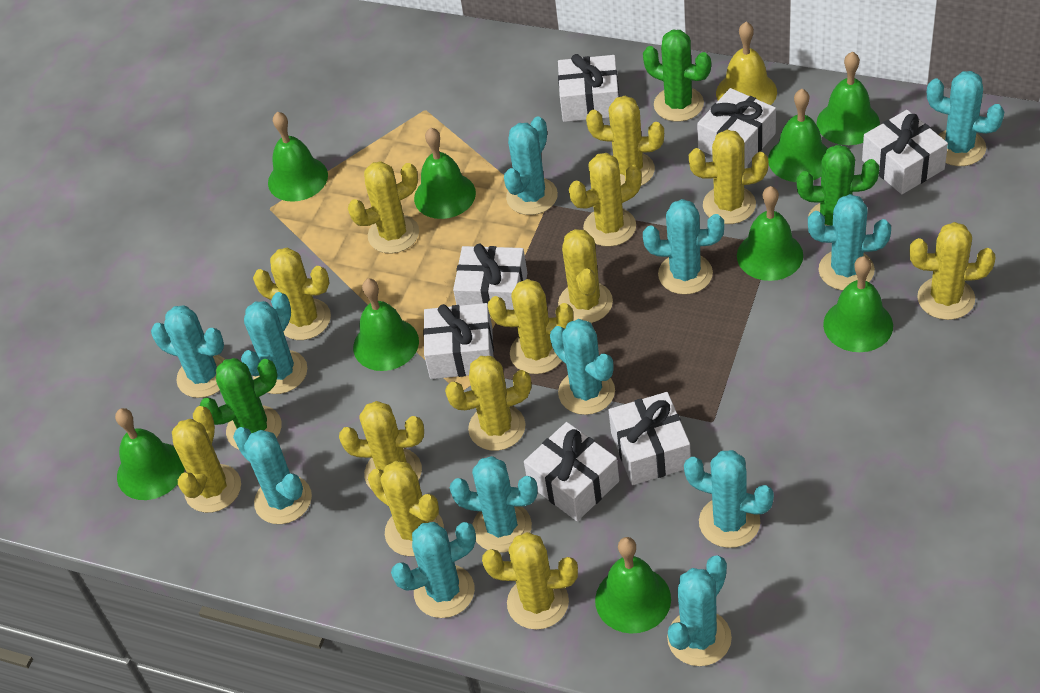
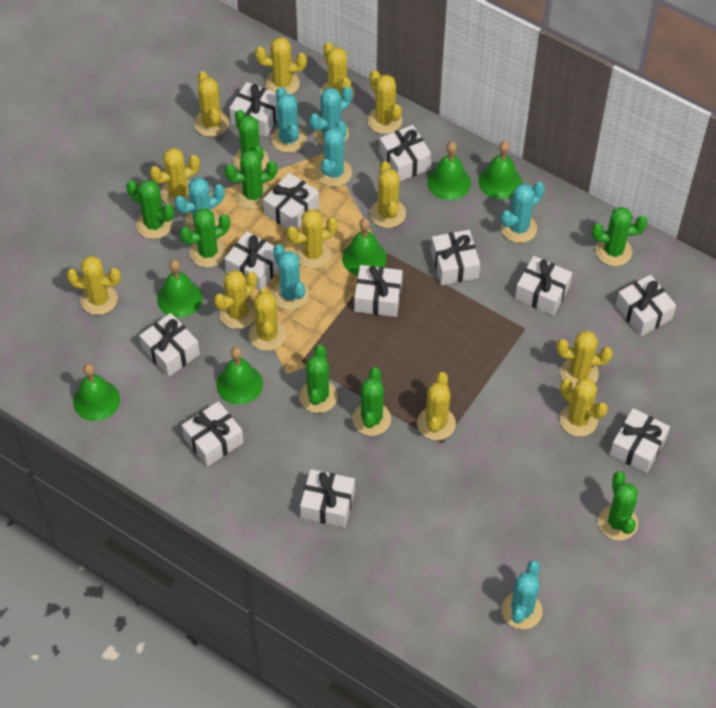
green bell: [115,408,185,500] [268,112,328,202] [353,279,419,371] [414,128,476,219] [595,537,671,634] [737,186,803,281] [768,89,828,182] [817,51,880,145] [823,256,893,352] = 9 -> [73,363,120,421] [157,259,202,318] [216,347,263,405] [342,218,387,276] [427,142,471,200] [478,141,522,200] = 6
green cactus: [200,358,282,450] [643,30,711,122] [797,144,879,226] = 3 -> [126,180,174,239] [180,208,230,267] [225,150,278,209] [234,110,269,171] [299,345,338,413] [352,367,391,436] [591,207,648,266] [598,471,638,540] = 8
turquoise cactus: [151,305,225,398] [233,427,312,524] [241,292,307,394] [391,522,476,618] [450,456,538,553] [504,116,558,215] [550,319,615,415] [643,199,724,295] [667,556,732,666] [684,450,774,548] [808,194,891,291] [927,71,1004,166] = 12 -> [174,177,225,232] [271,87,306,153] [272,244,309,310] [309,87,352,145] [317,121,352,187] [501,182,545,243] [501,560,543,629] = 7
white gift: [423,303,494,379] [453,244,527,310] [524,422,619,521] [558,54,619,122] [609,392,691,485] [697,88,776,169] [862,110,948,194] = 7 -> [139,313,200,377] [182,401,244,467] [225,231,279,290] [229,82,278,137] [263,173,319,229] [300,469,355,528] [354,265,403,317] [379,125,432,181] [431,230,480,285] [515,256,572,316] [610,408,670,473] [615,275,676,337] = 12
yellow bell: [716,22,777,105] = 1 -> none = 0

